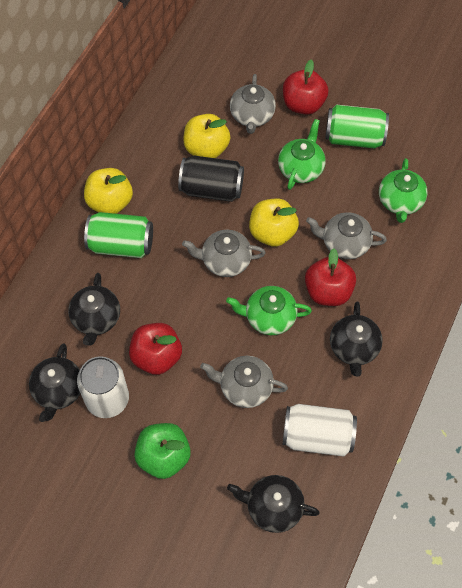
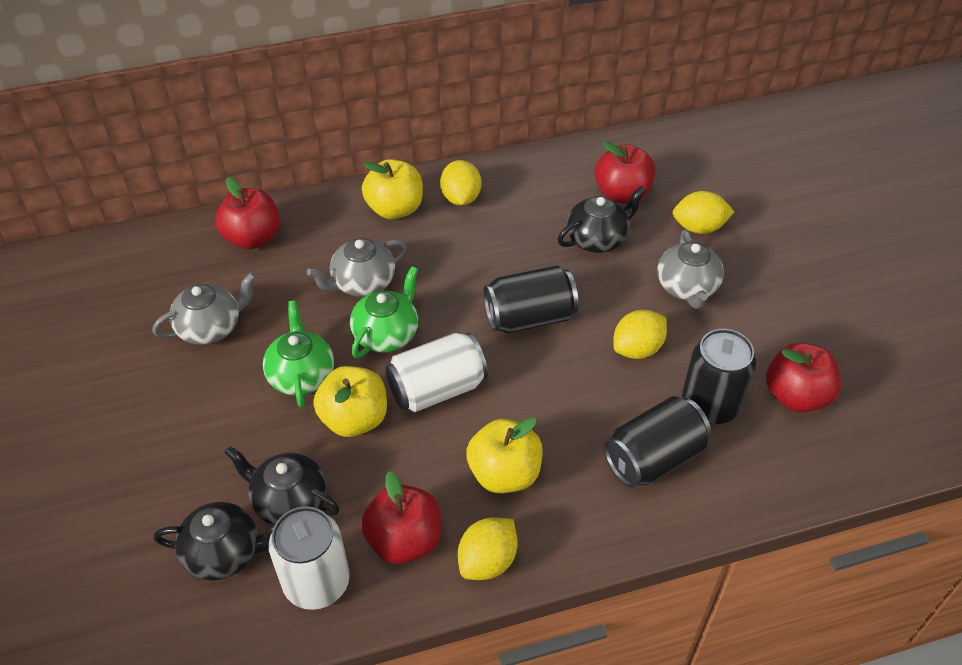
black can: [178,156,244,202] = 1 -> [483,265,579,333] [604,396,711,488] [682,329,756,424] = 3
black teapot: [29,343,80,422] [68,273,120,345] [227,475,320,533] [330,301,383,377] = 4 -> [154,502,275,580] [224,446,339,524] [558,186,646,253] = 3
green apple: [134,423,191,479] = 1 -> none = 0
green can: [84,212,153,258] [325,105,389,149] = 2 -> none = 0
green teapot: [226,286,312,335] [278,119,326,190] [379,158,428,223] = 3 -> [263,301,334,408] [350,266,418,358] = 2
grey teapot: [182,230,266,277] [200,356,288,408] [230,74,276,134] [306,212,387,259] = 4 -> [153,273,256,345] [307,238,407,297] [657,230,724,309] = 3
red apple: [129,323,182,375] [283,60,329,115] [305,248,356,306] = 3 -> [215,177,280,249] [361,471,441,564] [595,141,656,203] [766,343,842,413] = 4
yellow lemon: none = 0 -> [440,160,481,206] [458,517,517,580] [613,310,667,359] [673,191,734,234] = 4

